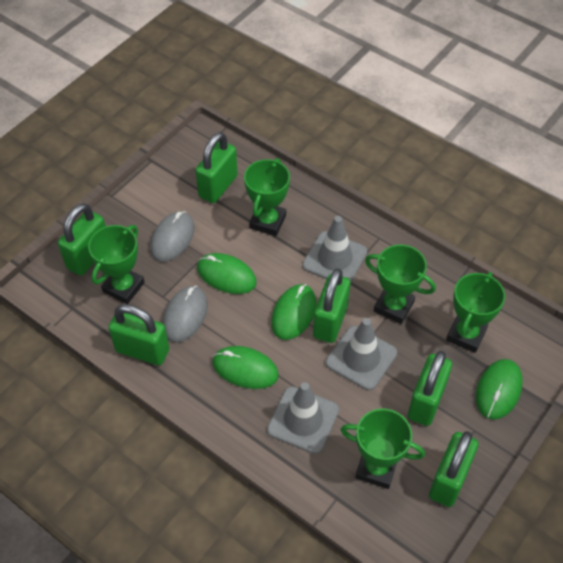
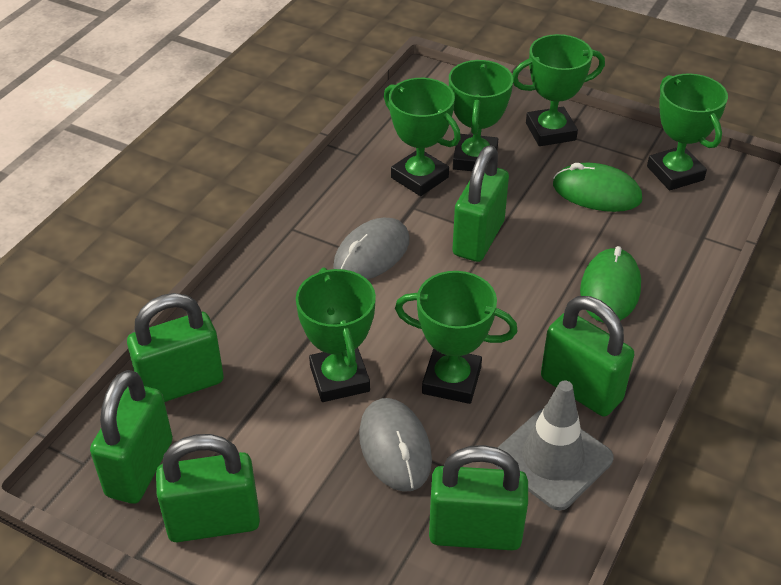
green mouse: [197,253,257,294] [212,346,279,389] [271,284,316,340] [476,359,523,420] = 4 -> [553,163,642,212] [580,246,641,323] = 2
green trophy: [88,225,145,304] [244,158,290,236] [341,409,425,489] [365,244,436,324] [446,272,505,353] = 5 -> [296,267,376,402] [384,78,461,196] [395,271,518,404] [449,60,513,171] [512,34,605,146] [647,73,728,190] = 6
grey traffic cone: [267,382,339,454] [302,216,367,283] [326,318,397,390] = 3 -> [494,380,614,511] = 1

